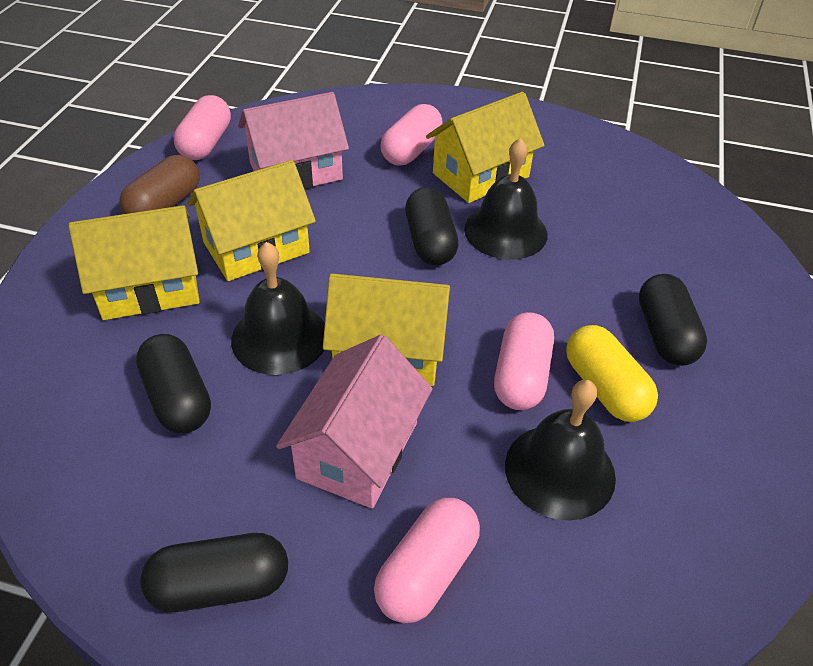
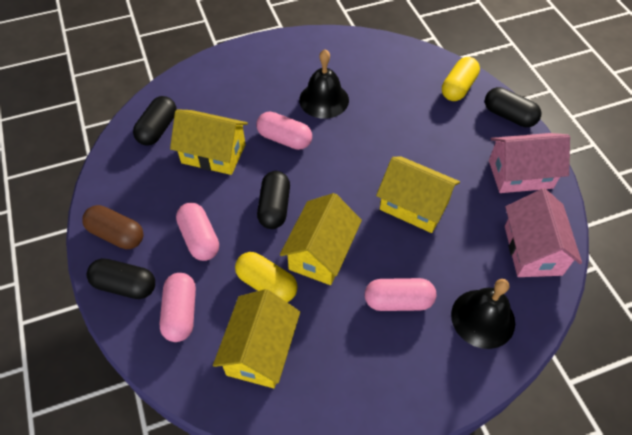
black bell: [231,242,325,375] [464,138,548,260] [505,380,616,521] = 3 -> [299,49,349,119] [451,279,515,349] = 2
yellow capsule: [566,325,658,422] = 1 -> [235,252,298,302] [442,57,480,101] = 2

